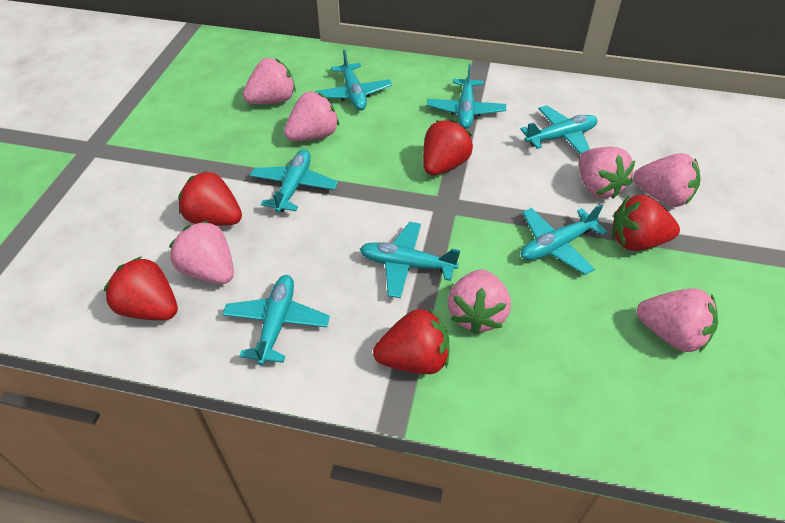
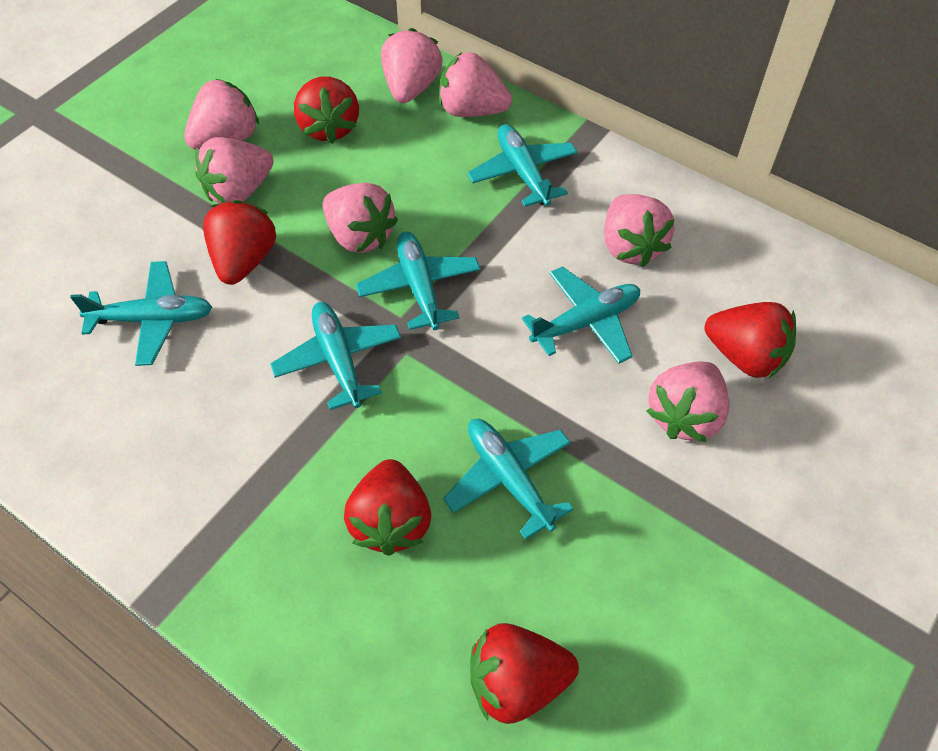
turquoise plane: [222,275,330,366] [250,149,338,213] [315,50,392,110] [360,222,460,298] [427,64,506,129] [520,105,598,155] [521,204,608,275] = 7 -> [70,261,212,366] [270,302,401,410] [356,231,480,330] [443,419,573,540] [467,124,577,207] [522,266,640,364] = 6

